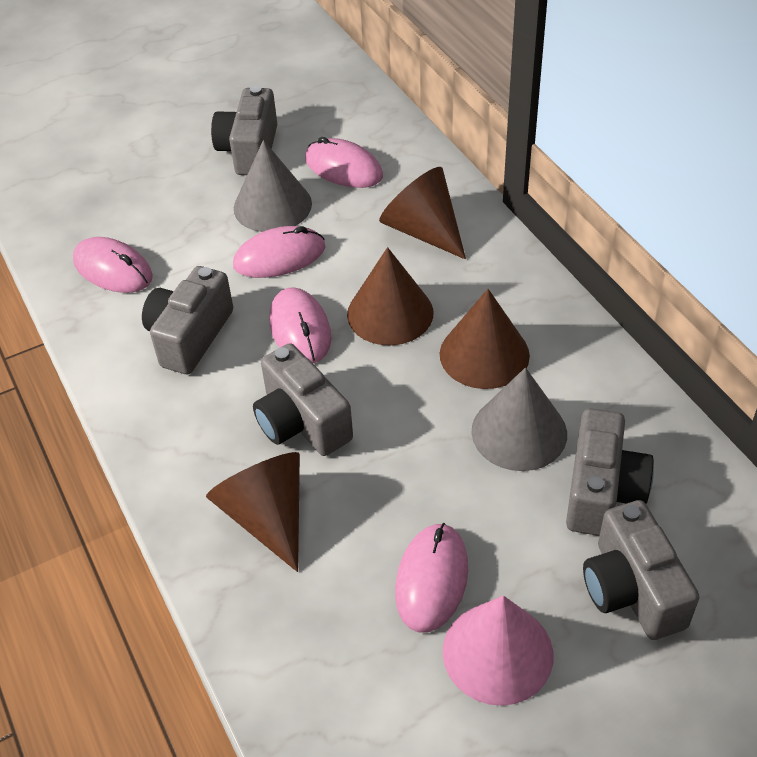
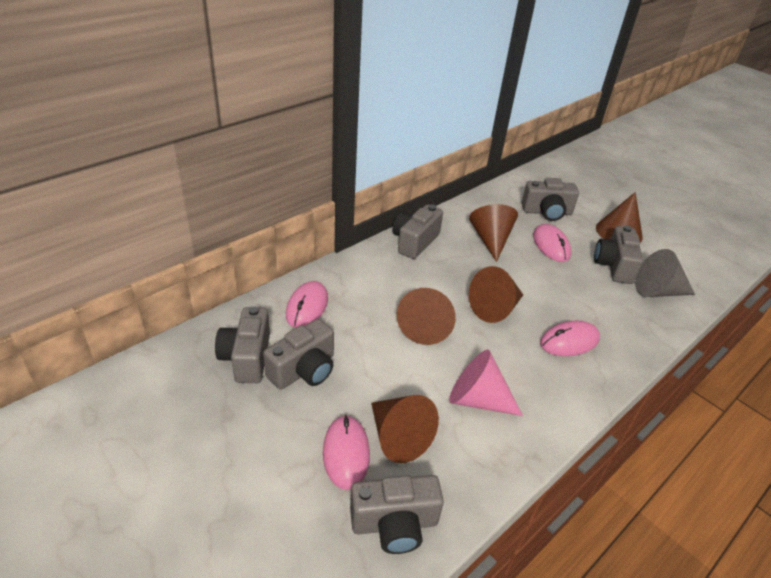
brown cone: [206,452,300,572] [347,247,434,345] [379,167,466,260] [440,289,530,389] = 4 -> [371,395,439,463] [397,288,456,345] [469,204,518,262] [469,266,523,323] [596,192,643,243] = 5
grey camera: [142,266,233,374] [211,86,277,175] [253,343,353,456] [566,408,654,536] [583,500,700,640] = 5 -> [215,306,270,383] [263,319,334,390] [350,475,444,554] [393,204,443,259] [521,178,579,221] [594,225,643,284] = 6
grey cone: [234,140,312,232] [471,368,567,471] = 2 -> [635,249,695,297] = 1
pink mouse: [73,237,153,293] [233,226,325,278] [269,287,332,364] [305,137,383,188] [395,523,468,633] = 5 -> [286,281,328,328] [323,415,370,490] [533,224,571,262] [540,321,600,356] = 4

